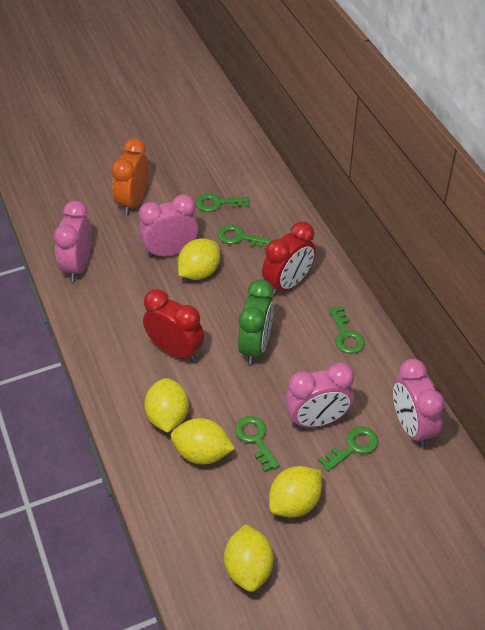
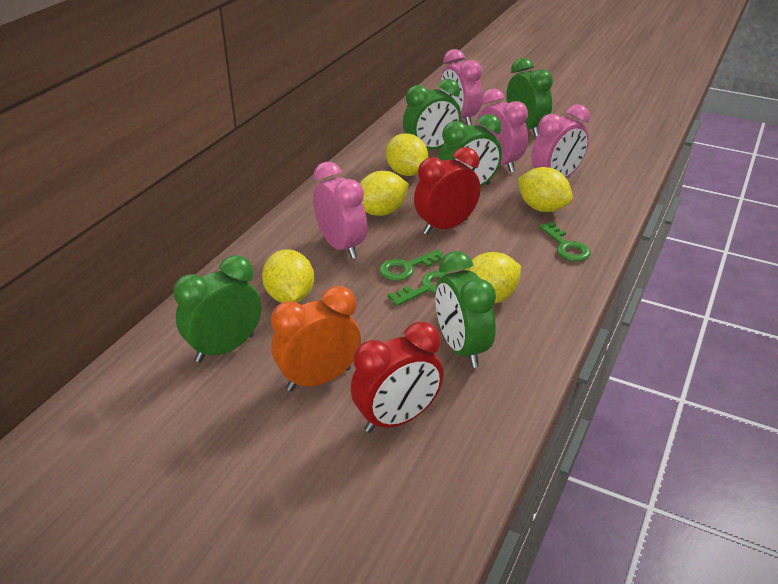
green clock: [238,279,274,365] = 1 -> [173,255,261,363] [403,79,461,150] [435,251,496,368] [438,114,502,186] [506,58,553,137] = 5
green key: [196,193,250,212] [218,224,273,250] [235,416,279,472] [318,427,378,471] [329,306,365,354] = 5 -> [379,249,445,281] [388,271,450,306] [539,222,591,261] = 3

